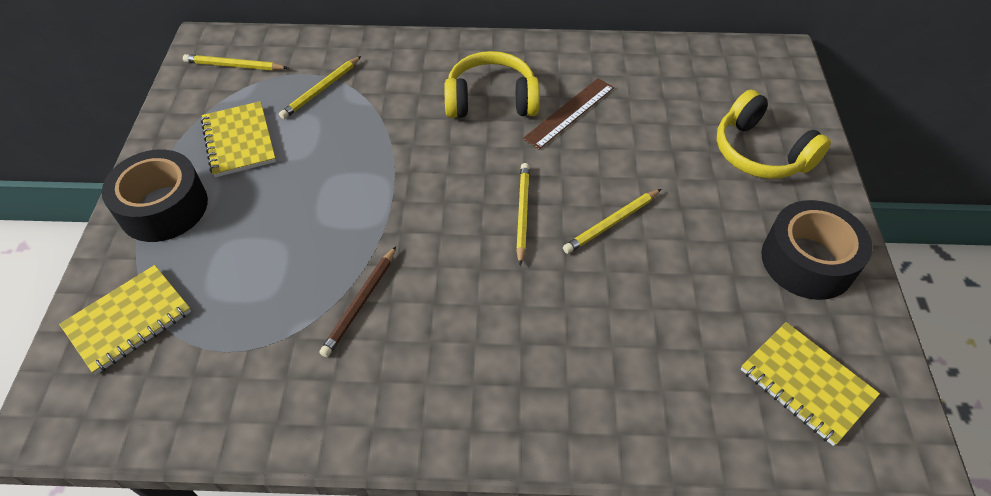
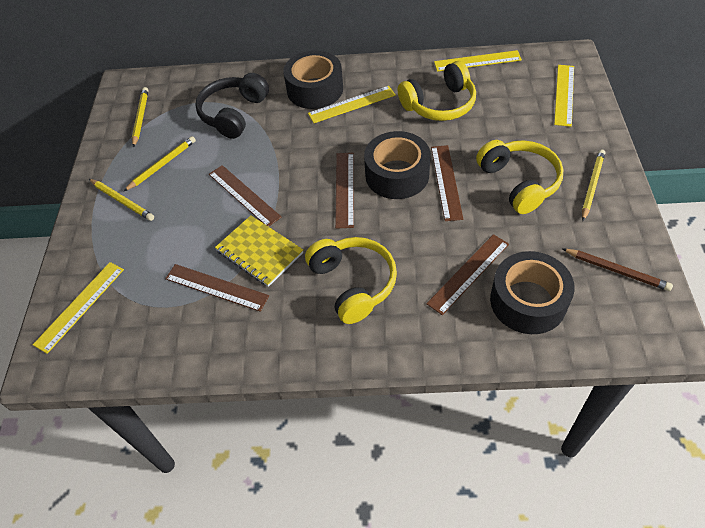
black headphones: none = 0 -> [195,73,269,139] = 1
black tape: [102,149,208,242] [761,200,873,300] = 2 -> [283,50,343,109] [364,131,431,199] [490,251,575,334] = 3
brown ruler: [523,78,614,150] = 1 -> [165,264,269,312] [209,165,282,227] [335,153,354,229] [426,234,509,315] [431,145,463,221] = 5
yellow headphones: [444,51,540,118] [717,89,831,179] = 2 -> [305,237,397,324] [398,61,476,121] [476,140,564,214] = 3
yellow notebook: [59,265,191,374] [201,101,276,177] [741,322,880,446] = 3 -> [215,215,303,287] = 1
yellow ruler: none = 0 -> [33,262,124,354] [308,86,396,123] [434,50,522,72] [554,65,574,127] = 4

